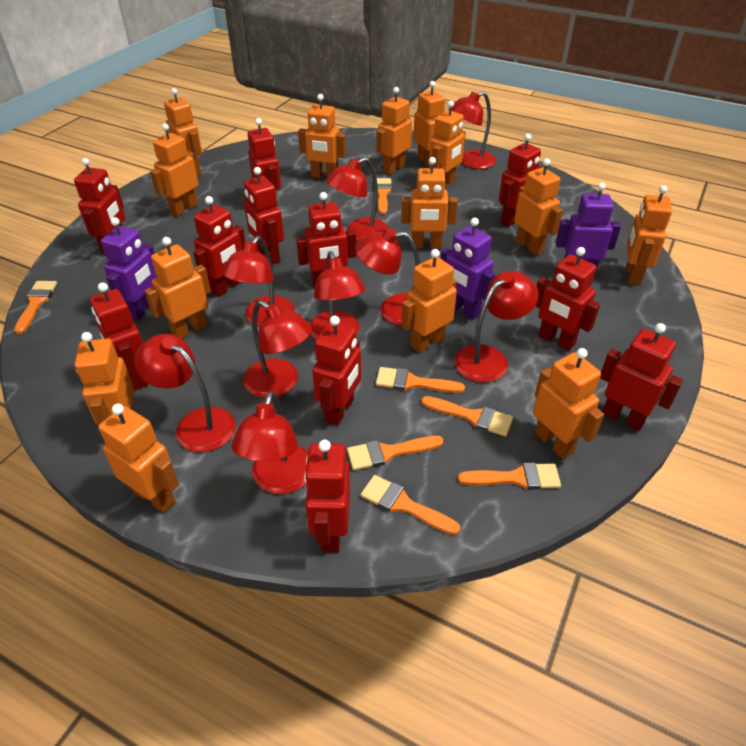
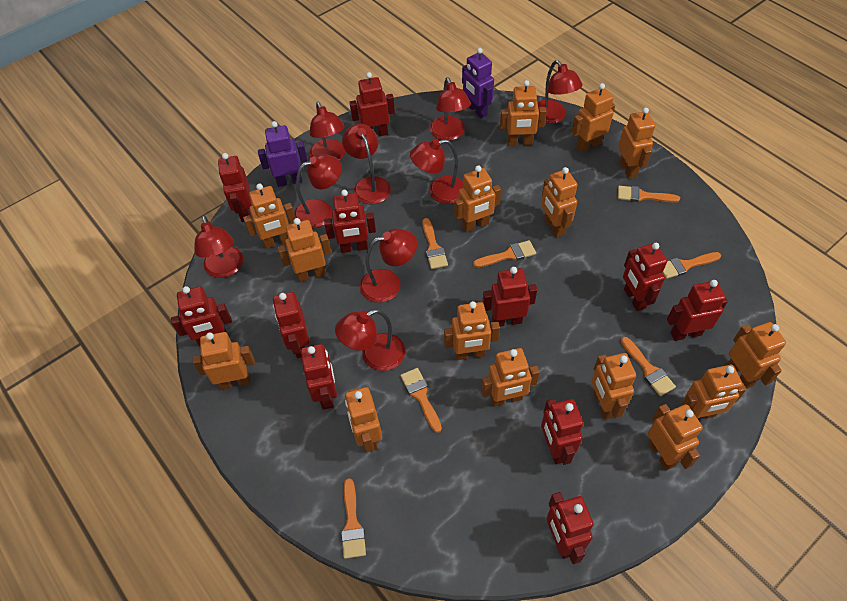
orange robot: [75,332,134,426] [98,404,179,513] [144,237,211,339] [150,123,199,216] [164,88,202,174] [298,94,346,178] [376,87,412,175] [401,157,458,248] [401,249,457,353] [413,81,445,168] [429,101,466,187] [514,158,563,255] [533,348,604,459] [626,185,672,285] = 14 -> [193,332,255,390] [243,184,295,249] [278,218,332,282] [345,387,382,452] [444,301,500,360] [454,165,501,232] [481,348,540,407] [500,80,547,146] [541,167,577,237] [571,83,615,152] [591,353,636,419] [618,107,655,179] [648,404,703,471] [681,365,746,419] [727,322,786,389] = 15
purple robot: [101,217,157,320] [441,218,495,320] [556,182,621,276] = 3 -> [258,121,308,187] [462,48,494,118] = 2

